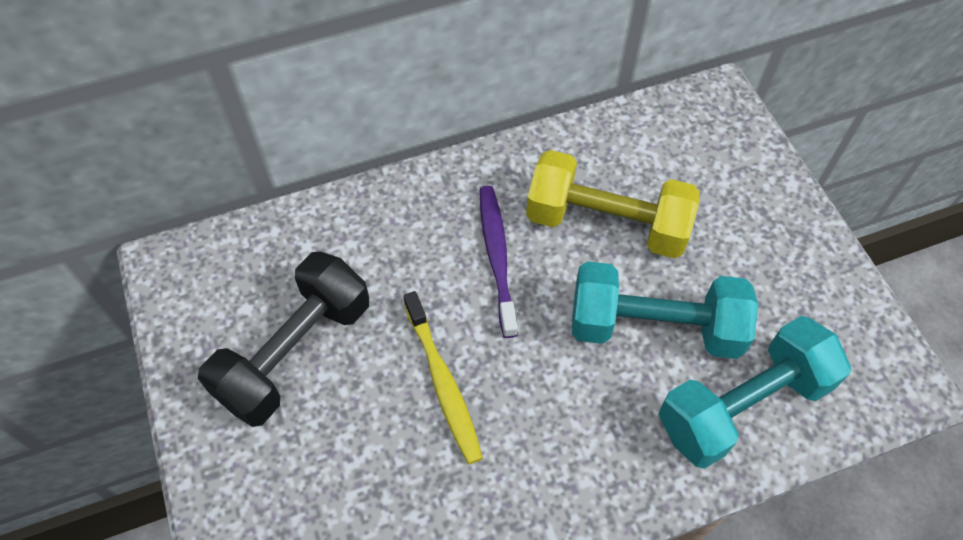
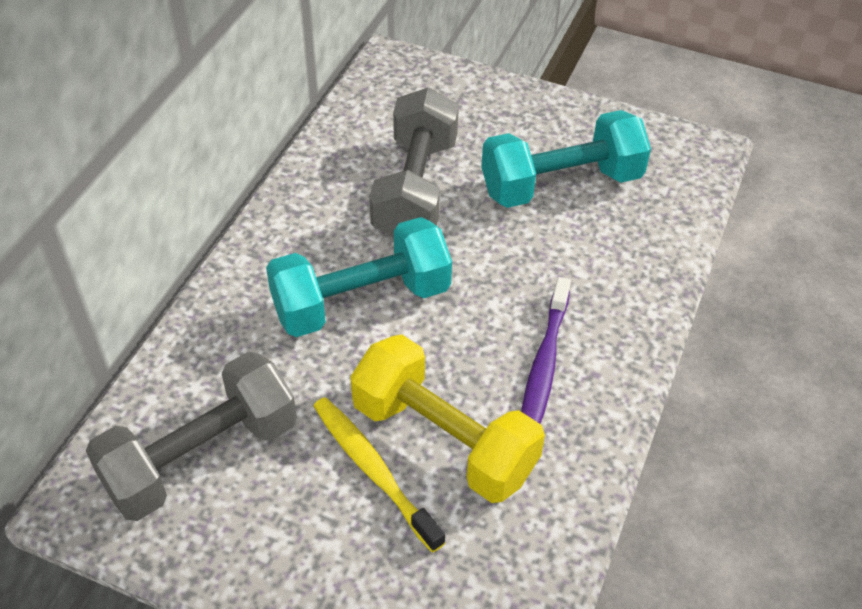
black dumbbell: [198,251,369,427] = 1 -> none = 0
grey dumbbell: none = 0 -> [86,352,297,521] [370,87,459,237] = 2

